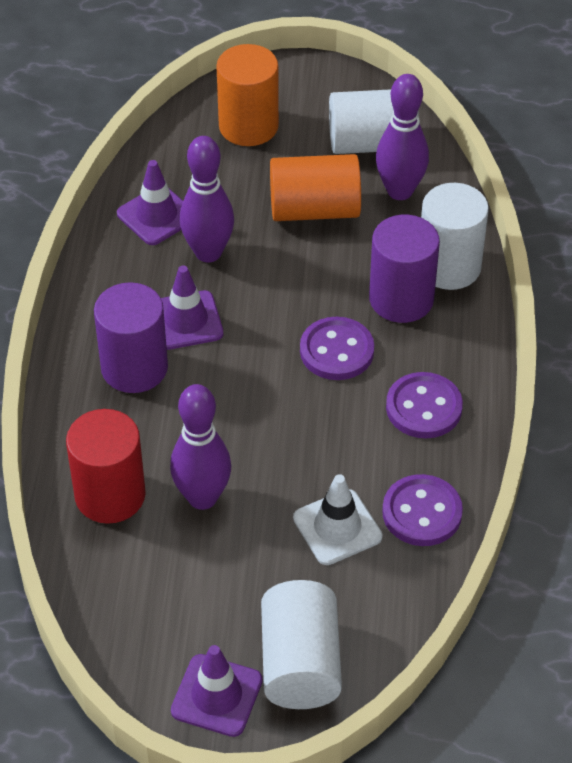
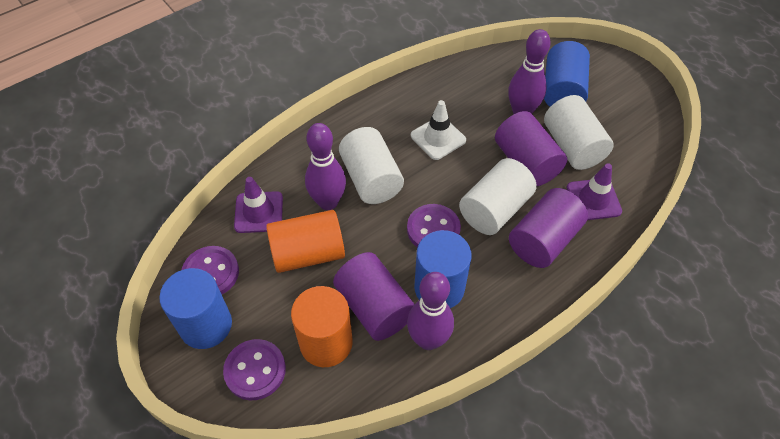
blue cylinder: none = 0 -> [159,268,232,349] [414,230,472,308] [544,41,590,107] = 3
purple cylinder: [94,282,168,393] [369,215,440,323] = 2 -> [333,252,415,341] [495,111,567,186] [509,188,588,268] = 3
purple traffic cone: [117,160,183,245] [161,265,223,350] [171,645,263,737] = 3 -> [234,177,283,233] [567,163,622,220] = 2
red cylinder: [66,409,146,524] = 1 -> none = 0

